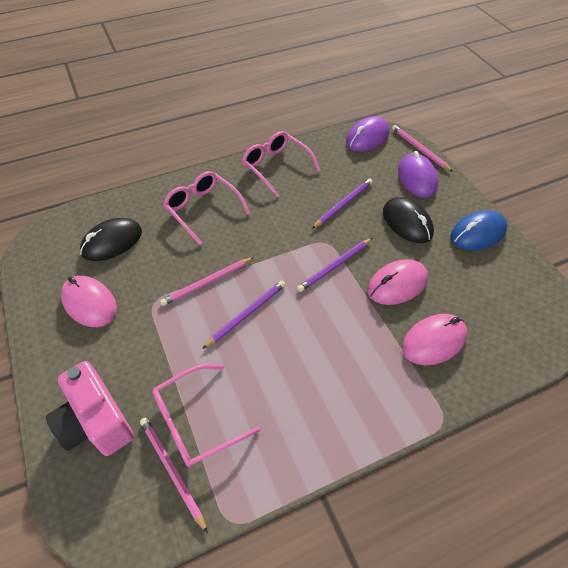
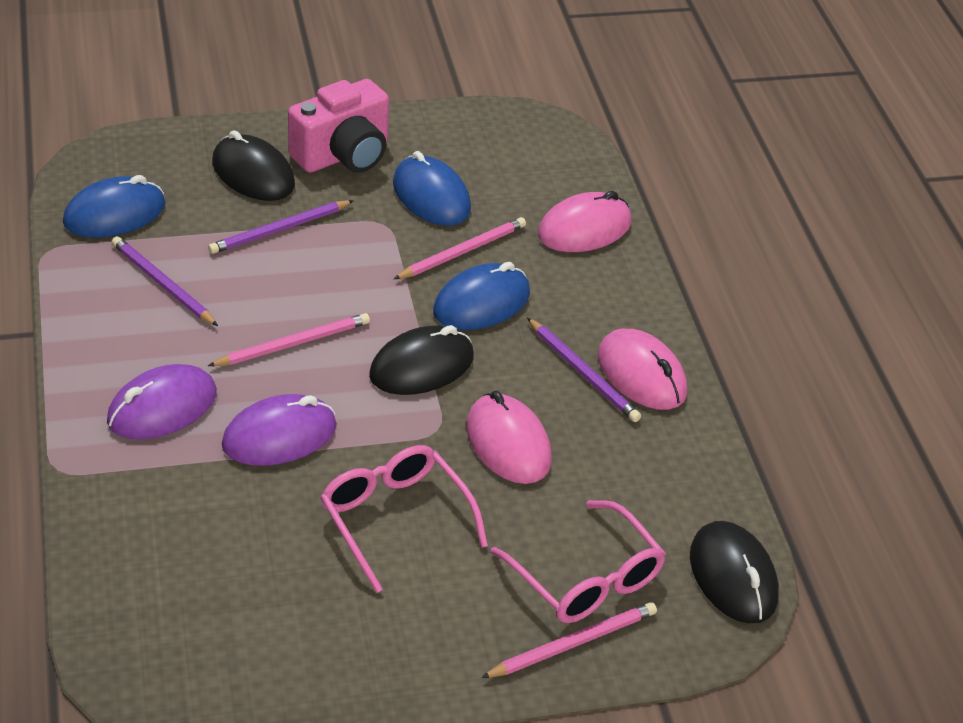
black mouse: [80,218,142,261] [383,197,434,243] = 2 -> [212,130,295,201] [369,325,474,395] [690,521,779,623] = 3
blue mouse: [450,210,507,250] = 1 -> [63,175,166,238] [393,151,471,226] [433,262,530,330] = 3
pink glasses: [152,364,260,467] [163,171,250,245] [242,131,321,197] = 3 -> [320,445,488,593] [490,500,666,623] = 2

